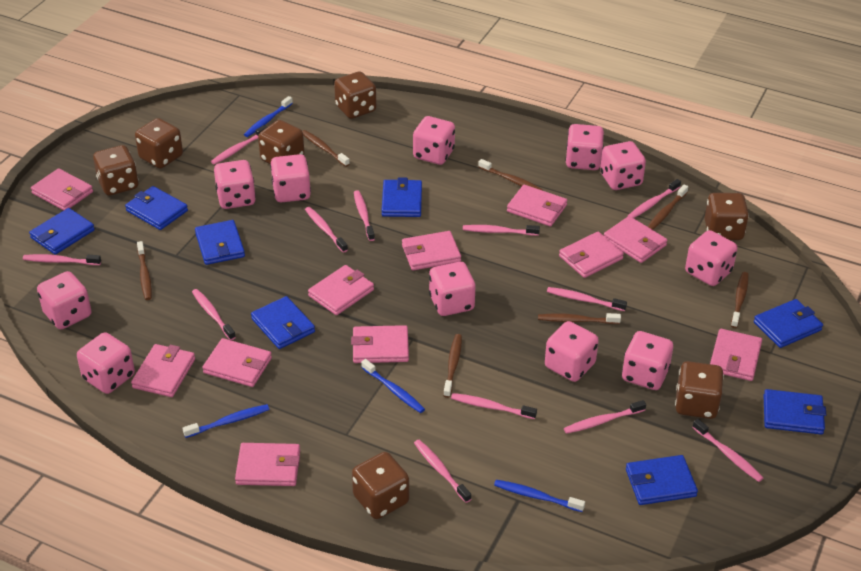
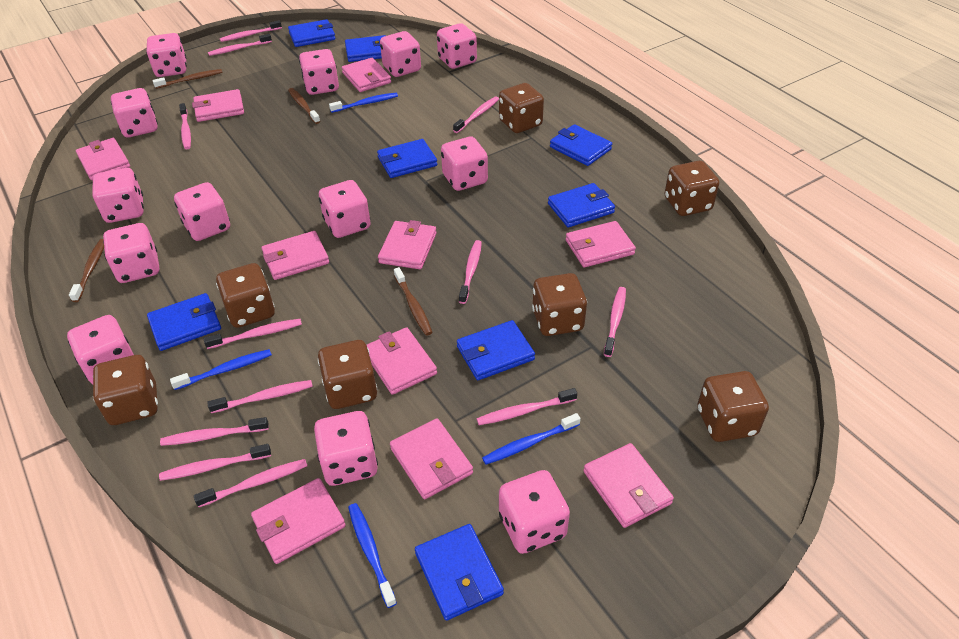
brown toothbrush: [137,241,152,300] [302,130,350,167] [443,334,462,398] [478,159,543,191] [538,313,621,324] [647,185,688,230] [731,272,749,328] = 7 -> [69,239,104,302] [152,69,222,89] [288,88,320,124] [394,267,433,336] = 4
pink dice: [37,271,91,329] [77,332,135,394] [214,160,256,209] [270,154,311,203] [413,116,455,165] [429,262,476,316] [545,321,599,382] [565,124,604,170] [600,141,646,190] [622,331,673,390] [685,230,738,286] = 11 -> [67,315,134,384] [92,168,144,223] [103,223,159,283] [111,88,158,137] [146,33,187,77] [174,182,230,241] [299,49,339,95] [314,411,378,486] [319,180,371,238] [380,31,421,77] [437,23,477,69] [441,137,488,191] [499,470,570,554] = 13
pink wallet: [31,168,93,210] [131,344,195,397] [202,338,272,387] [235,443,300,486] [308,265,374,315] [351,325,409,363] [402,231,461,270] [507,185,567,226] [559,232,624,278] [604,216,667,263] [710,329,762,381] = 11 -> [76,138,130,180] [192,89,244,122] [251,478,346,564] [261,231,329,280] [342,58,391,92] [367,327,437,395] [378,220,437,269] [390,418,473,499] [566,221,636,267] [583,443,674,528] = 10

